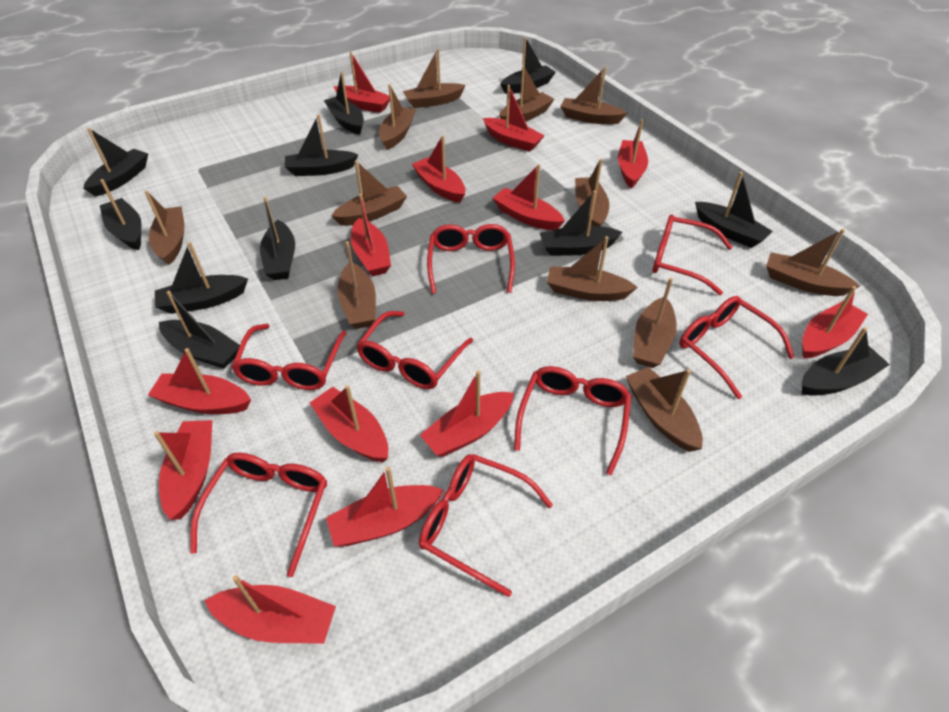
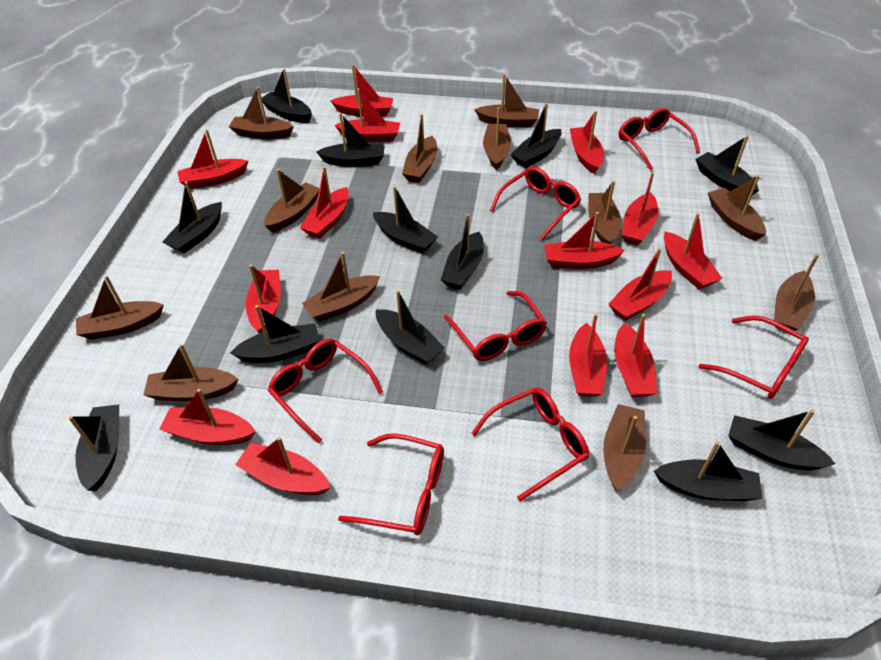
black boat: [83,128,148,197] [100,179,141,250] [155,242,248,314] [159,291,240,368] [260,197,295,280] [285,114,358,176] [324,72,364,135] [500,37,556,94] [540,191,622,256] [695,172,773,248] [801,327,890,396] = 11 -> [68,405,119,491] [162,181,222,253] [230,305,320,363] [262,69,312,123] [316,113,385,167] [373,186,438,253] [376,290,445,365] [441,214,484,290] [510,103,561,168] [654,441,762,501] [696,135,759,195] [728,410,835,471] = 12
red boat: [148,348,251,414] [154,420,213,520] [204,575,336,644] [309,385,388,462] [326,467,444,547] [334,52,390,113] [351,194,391,276] [412,135,465,203] [420,371,514,457] [483,85,545,152] [493,164,565,230] [618,119,648,188] [802,286,868,359] = 13 -> [160,389,256,445] [177,129,248,189] [235,437,330,495] [245,265,281,333] [300,167,349,238] [330,64,394,116] [335,88,400,142] [544,212,625,269] [569,313,607,397] [570,111,604,174] [608,248,672,321] [614,314,657,397] [621,172,658,246] [664,213,723,289] = 14
red glasses: [190,453,327,577] [232,324,347,390] [356,311,473,389] [419,454,553,597] [427,224,515,294] [514,366,631,475] [653,214,733,295] [679,296,795,399] = 8 -> [268,339,383,443] [338,433,444,535] [444,291,547,361] [471,388,589,501] [490,167,581,240] [619,108,700,171] [699,315,809,399] = 7

